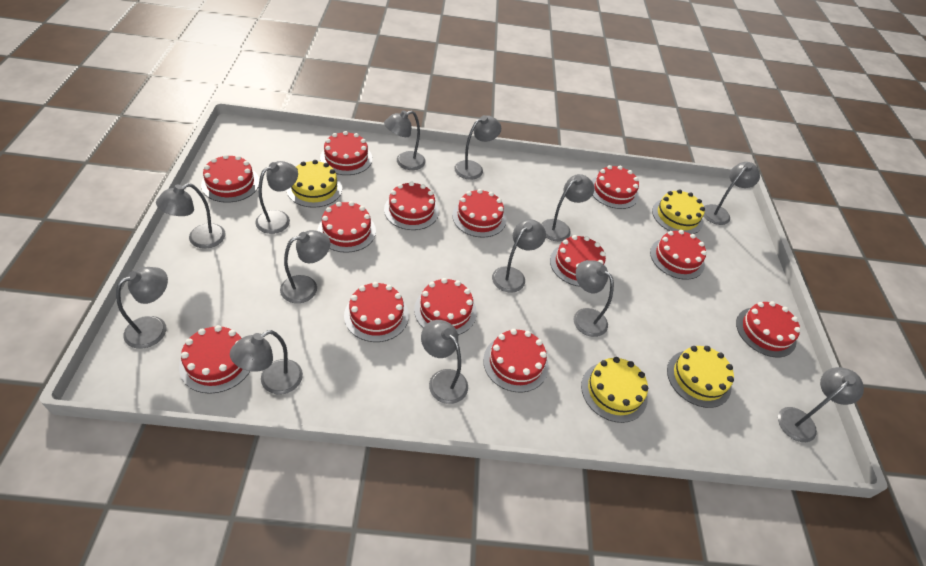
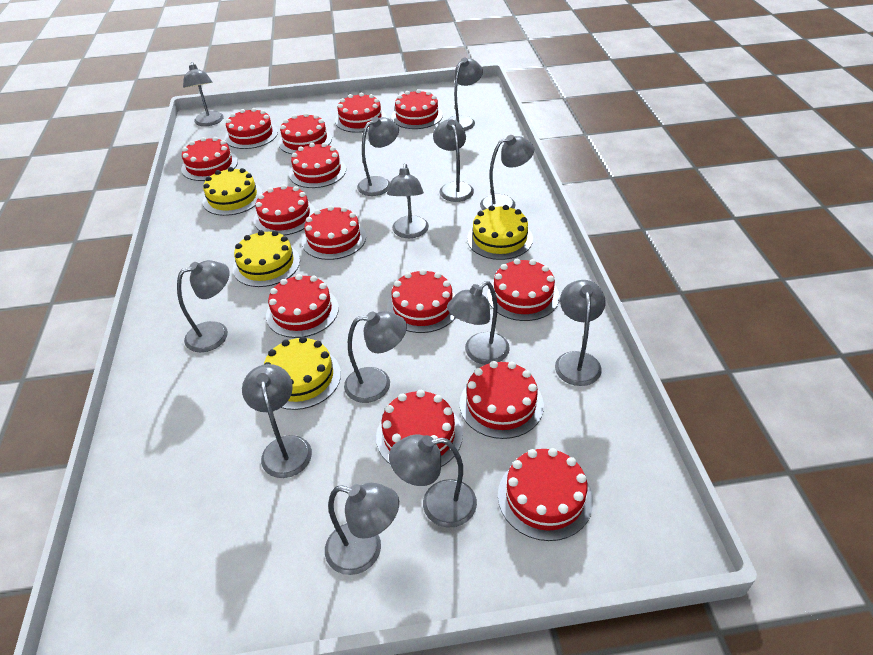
red cake: [179,325,250,394] [201,154,259,203] [317,201,376,253] [320,131,372,175] [344,282,409,342] [384,181,439,230] [414,278,477,335] [452,189,506,238] [483,329,549,392] [550,235,606,287] [592,165,639,209] [650,230,707,280] [736,301,801,357] = 13 -> [181,137,238,181] [225,108,278,149] [254,185,315,235] [266,274,339,338] [278,113,332,154] [289,143,346,188] [302,206,366,260] [335,93,386,133] [376,390,463,467] [387,269,456,333] [392,89,443,129] [460,361,544,439] [487,259,560,321] [498,448,593,541] = 14

